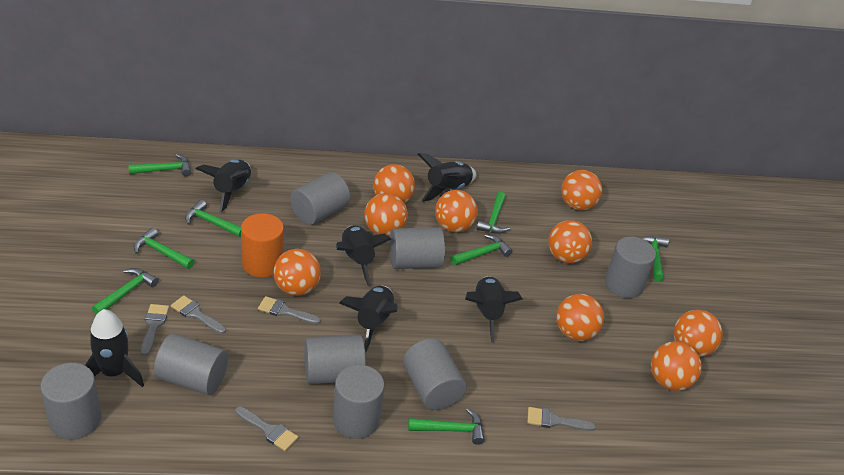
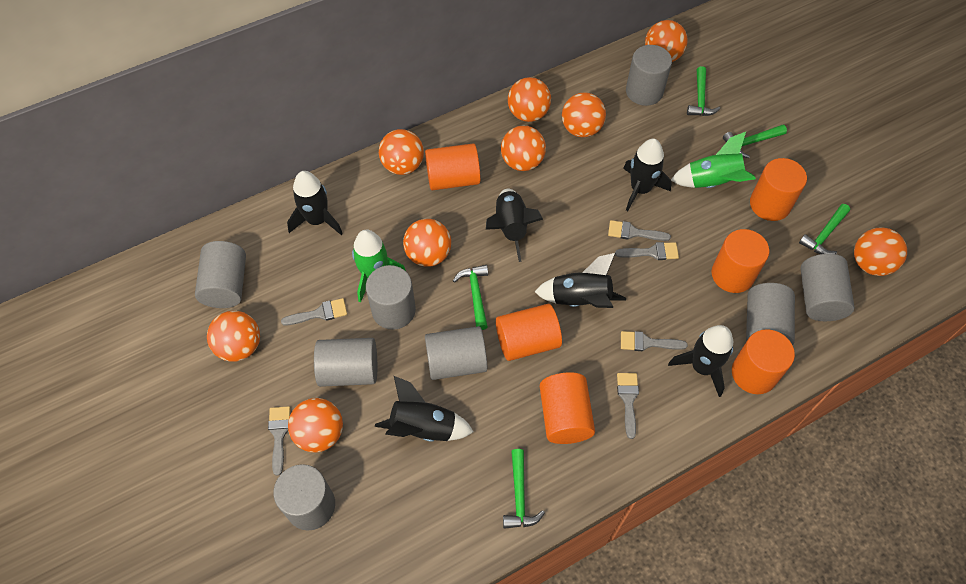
green hammer: [92,268,159,315] [128,154,191,176] [134,228,194,269] [185,200,241,237] [408,408,485,445] [451,234,512,266] [477,192,510,234] [641,236,669,282] = 8 -> [453,265,488,330] [503,449,545,529] [687,66,720,116] [723,124,787,158] [799,204,850,254] = 5
green rocket: none = 0 -> [352,229,406,303] [671,132,756,188] = 2
grey brush: [141,304,169,356] [171,295,226,334] [236,406,298,451] [258,296,321,324] [527,407,596,431] = 5 -> [268,406,290,476] [281,298,347,326] [608,220,671,241] [615,242,679,260] [617,373,639,439] [621,331,688,351] = 6
orange cylinder: [241,213,284,278] = 1 -> [425,143,481,190] [496,304,562,361] [540,373,595,444] [712,229,769,293] [732,329,795,394] [750,158,807,221] = 6

